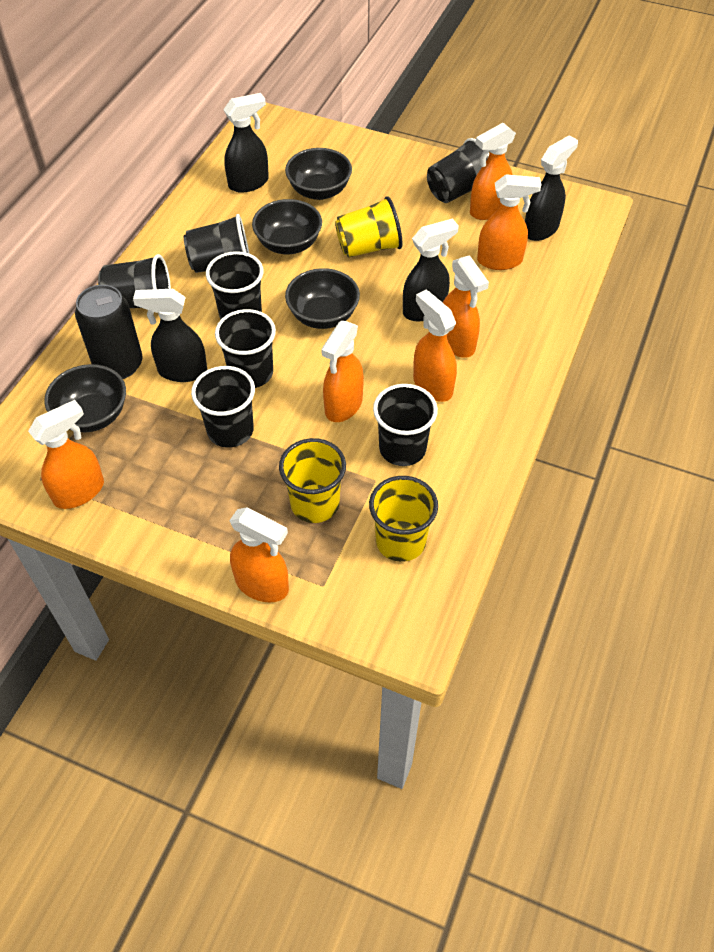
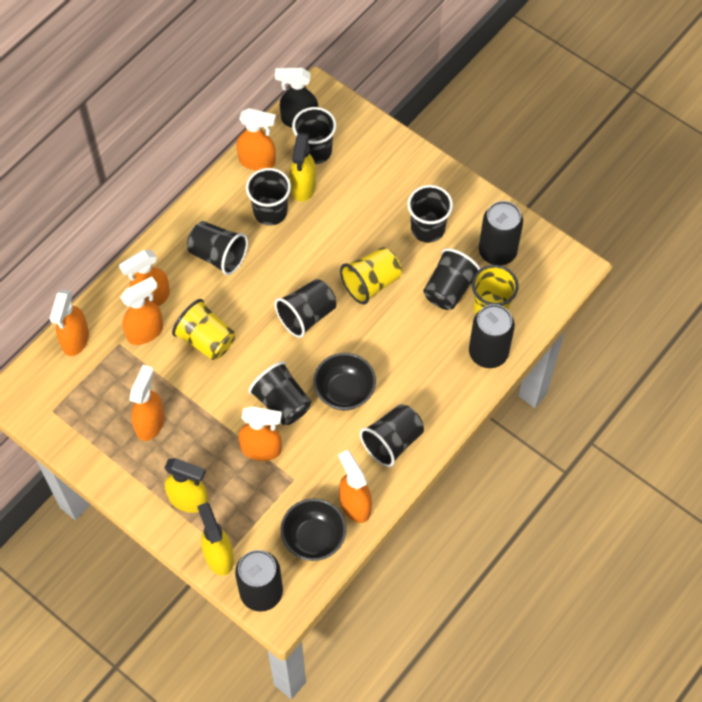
black bowl: [44,364,126,432] [252,199,322,254] [285,148,352,200] [285,268,360,329] = 4 -> [281,498,346,561] [313,353,376,410] = 2
black can: [75,285,143,379] = 1 -> [235,550,283,612] [469,304,515,368] [479,201,523,266] = 3
black cup: [98,254,171,308] [184,214,249,273] [191,366,255,448] [206,251,264,319] [215,309,276,388] [373,384,438,466] [427,138,489,203] = 7 -> [187,221,248,275] [246,168,291,226] [248,361,311,425] [274,279,336,338] [292,107,336,164] [360,404,424,467] [407,185,453,243] [423,248,481,310] = 8
black spray bottle: [133,289,207,382] [223,93,269,193] [403,219,459,322] [525,135,578,241] = 4 -> [275,68,318,128] = 1
yellow spray bottle: none = 0 -> [164,458,208,513] [197,503,234,576] [290,133,316,202] = 3

